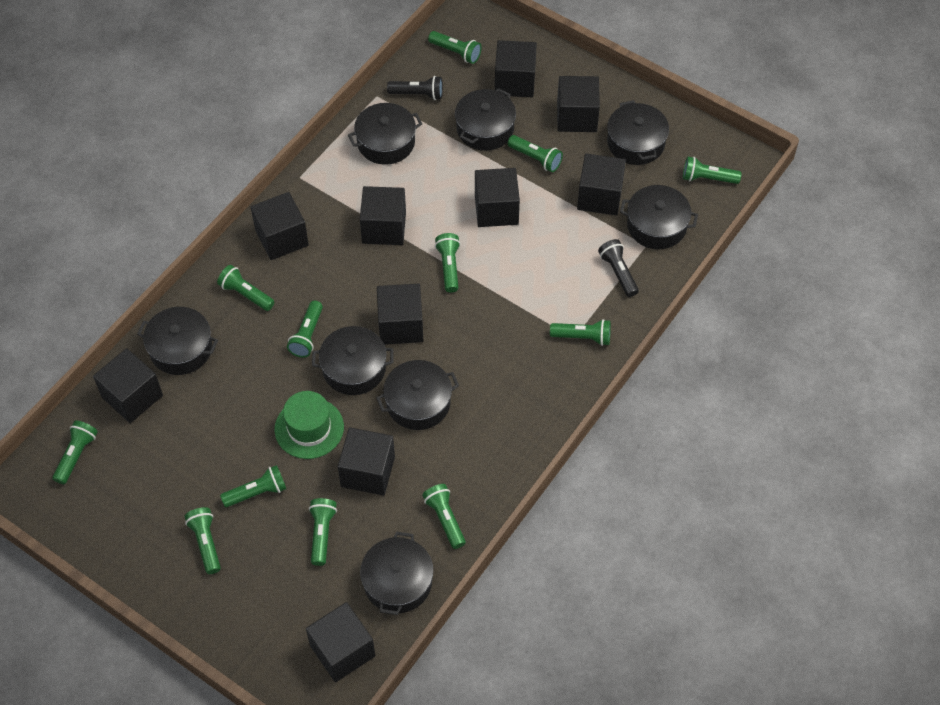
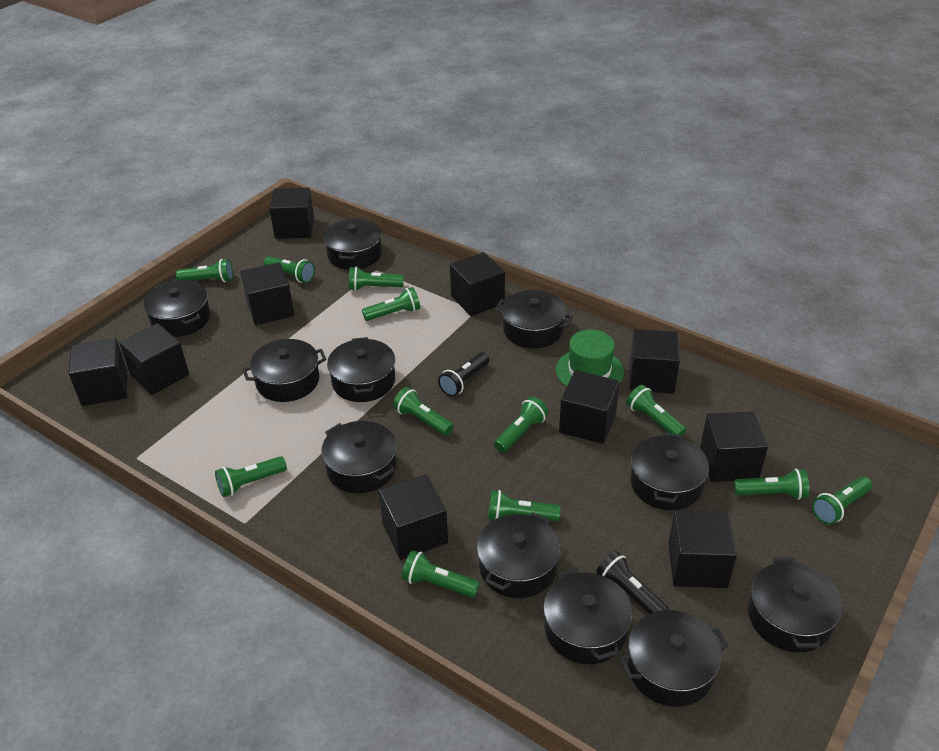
black pot: [137,307,218,375] [312,326,394,395] [348,103,422,165] [360,531,433,615] [376,360,459,430] [455,88,516,151] [607,100,669,165] [620,185,698,249] = 8 -> [144,280,210,337] [243,339,326,402] [321,421,396,493] [324,218,382,270] [327,337,395,402] [477,512,560,598] [495,290,573,348] [543,568,632,664] [619,610,729,707] [631,433,709,510] [748,558,842,653] = 11

